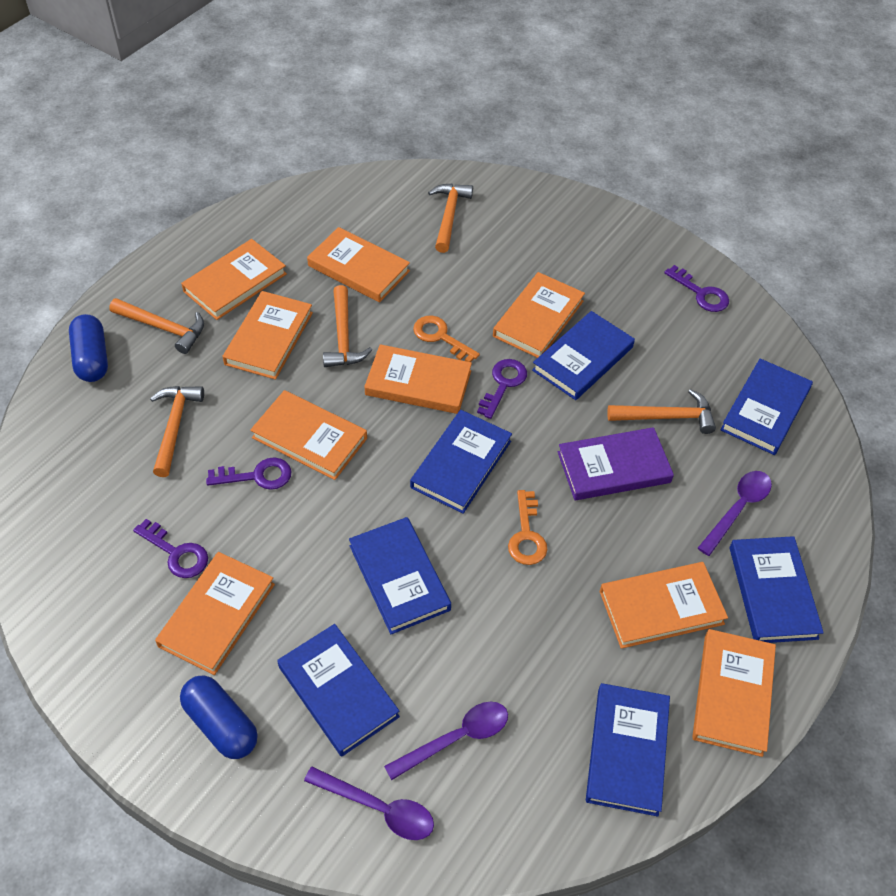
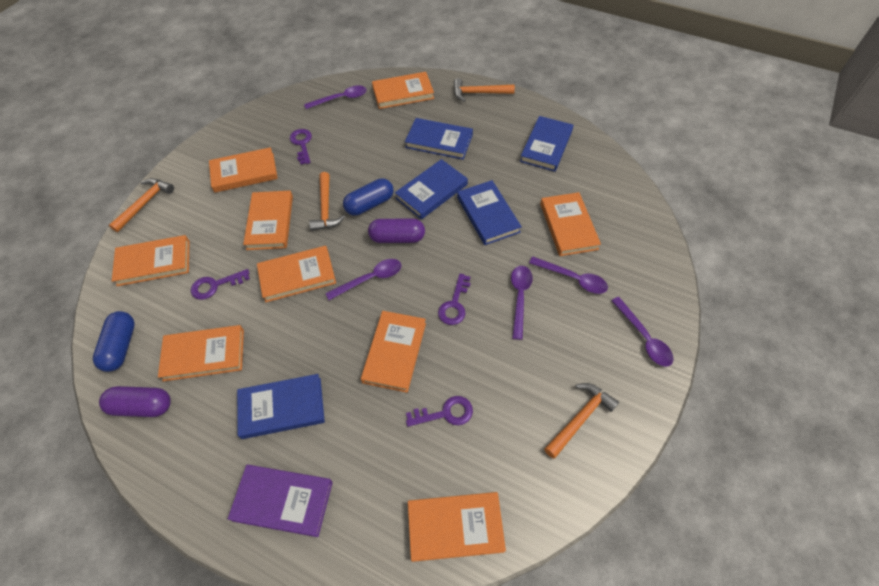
blue book: [277,624,400,757] [349,517,451,634] [410,410,512,514] [532,311,635,400] [586,683,670,816] [720,358,813,455] [729,536,824,643] = 7 -> [237,374,325,439] [395,159,468,219] [405,118,473,160] [457,180,522,245] [520,116,573,172] = 5
orange hammer: [109,298,204,354] [150,386,204,477] [323,285,372,367] [428,183,473,253] [607,389,716,434] = 5 -> [109,178,174,232] [309,172,345,231] [454,78,515,102] [544,383,619,459] = 4
orange key: [413,316,480,362] [508,490,548,565] = 2 -> none = 0
purple capsule: none = 0 -> [99,386,171,417] [368,218,425,243] = 2
purple spoon: [304,767,434,840] [384,701,508,780] [698,471,772,556] = 3 -> [304,85,367,109] [325,259,402,300] [511,266,533,340] [529,256,608,294] [611,297,673,367] = 5

